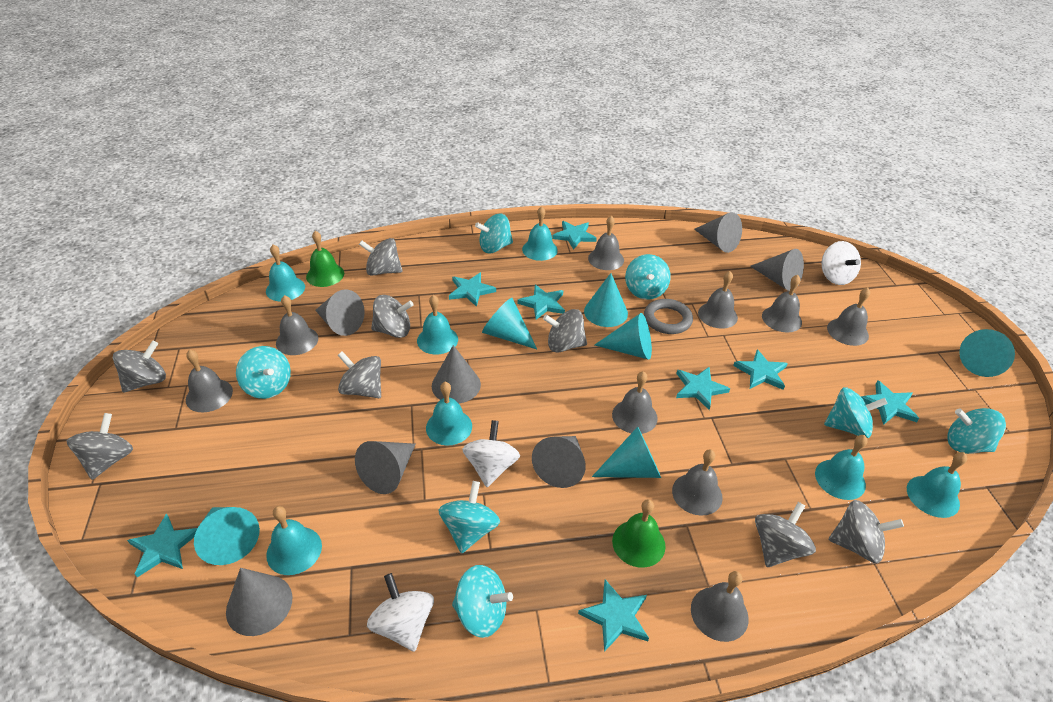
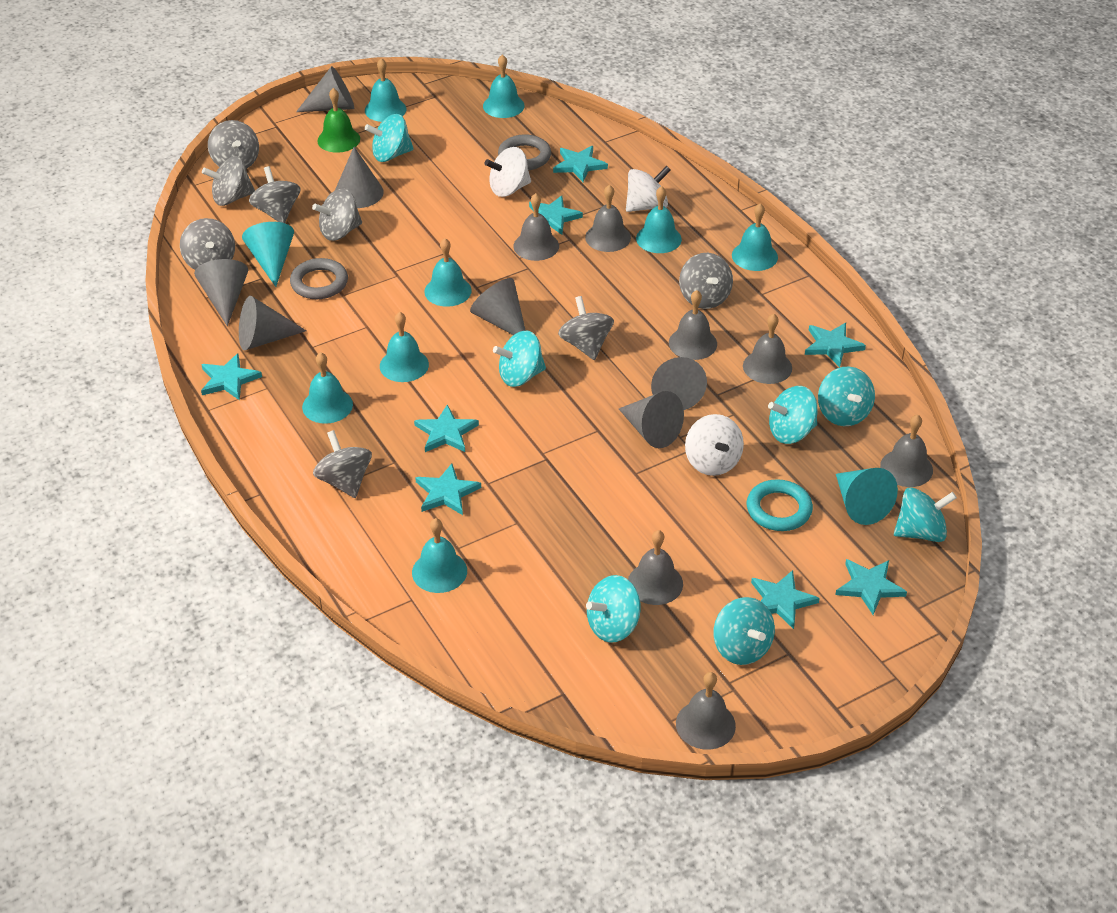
green bell: [306,231,344,287] [612,499,666,568] = 2 -> [317,88,360,153] = 1
grey bell: [186,349,233,412] [276,295,318,355] [588,216,624,270] [612,371,658,434] [672,449,723,516] [691,571,749,642] [698,271,738,329] [762,275,802,332] [827,287,870,346] = 9 -> [513,193,559,261] [585,185,631,252] [628,530,683,605] [669,290,717,360] [676,672,736,750] [743,314,792,384] [880,414,933,487] = 7
grey ring: [644,299,693,334] = 1 -> [290,258,348,299] [498,134,551,170] = 2
turquoise bell: [266,244,305,301] [266,506,322,575] [417,295,458,355] [426,382,472,445] [522,206,558,261] [815,435,868,500] [907,452,967,518] = 7 -> [302,352,353,424] [365,58,406,122] [380,312,429,382] [412,518,467,593] [424,238,472,307] [483,54,525,118] [636,186,682,253] [732,203,778,271] = 8
turquoise cone: [194,507,260,565] [482,298,537,349] [584,273,628,327] [592,427,661,478] [595,313,652,360] [959,329,1015,377] = 6 -> [242,222,294,287] [836,468,898,525] = 2
turquoise ring: none = 0 -> [747,479,813,531] = 1

